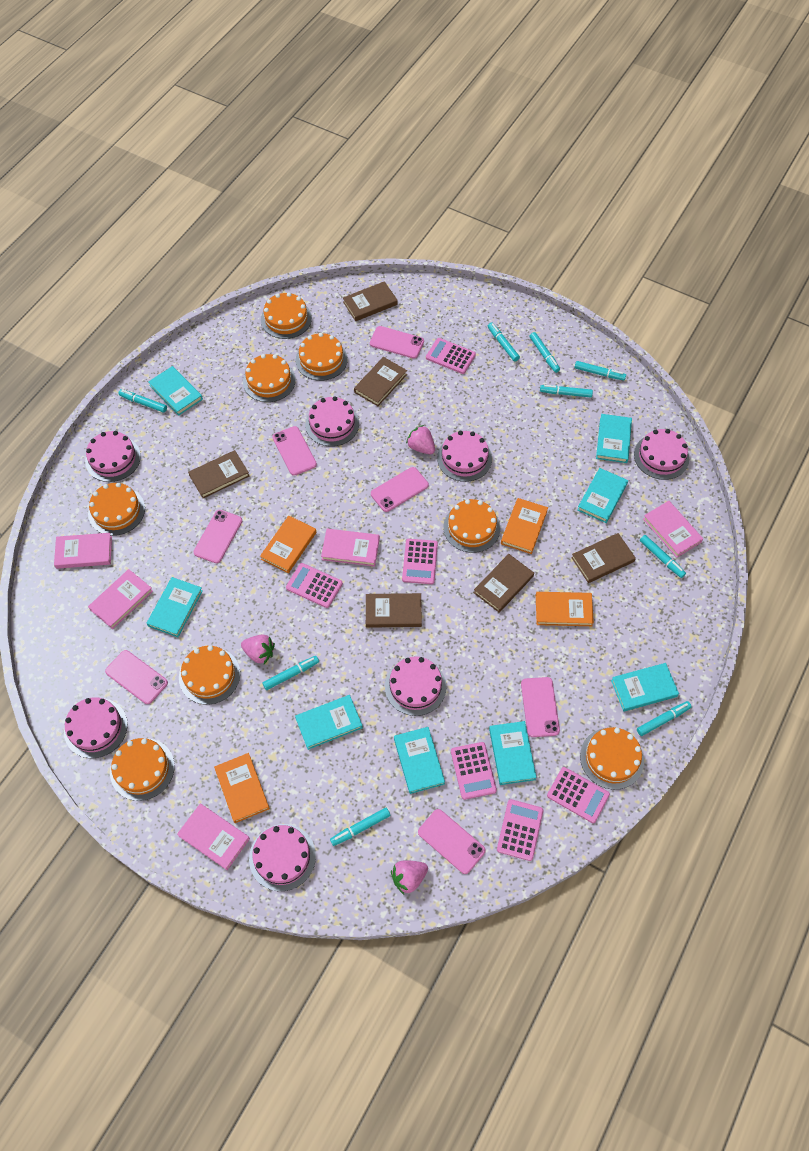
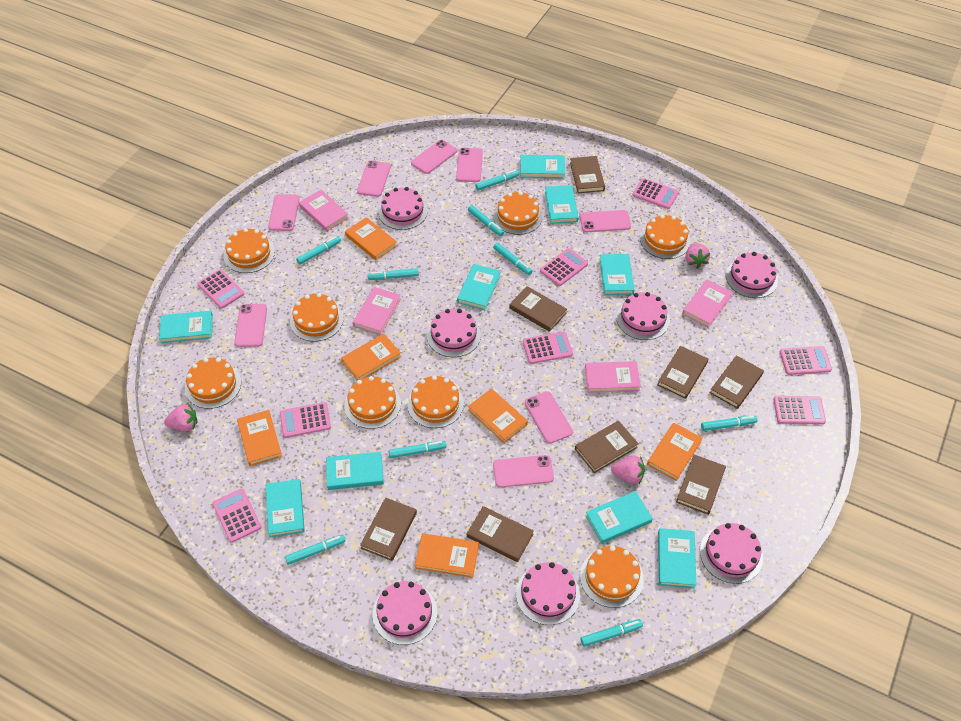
brown book: [188,450,249,498] [343,281,398,321] [354,357,407,406] [366,593,422,628] [474,554,534,612] [571,533,636,583] = 6 -> [360,498,417,561] [467,506,534,562] [509,286,567,332] [570,156,605,193] [575,421,639,473] [657,346,708,399] [676,454,726,515] [710,355,764,409] = 8
orange book: [214,753,270,823] [260,515,316,573] [501,498,548,554] [536,592,594,626] = 4 -> [237,410,282,466] [341,333,401,381] [345,217,397,260] [415,533,479,578] [468,389,528,443] [647,423,703,481] = 6
pink book: [54,533,112,569] [88,569,153,629] [177,804,250,870] [321,529,380,567] [643,501,703,558] = 5 -> [299,190,349,231] [353,287,401,335] [585,361,641,393] [682,280,733,328] = 4
pink calculator: [286,563,343,608] [402,539,438,584] [426,338,476,374] [451,742,497,800] [497,799,544,861] [547,767,610,823] = 6 -> [197,269,244,309] [212,489,262,543] [280,402,331,438] [523,332,573,364] [540,248,588,286] [632,178,679,209] [773,396,826,425] [780,346,832,375] = 8
pink phone: [105,650,168,704] [193,510,242,563] [272,426,317,476] [370,326,424,359] [371,467,429,512] [418,809,486,874] [521,677,560,737] = 7 -> [234,304,267,347] [268,194,300,231] [357,161,391,197] [411,140,457,174] [456,148,483,182] [493,455,554,488] [525,391,573,443] [580,210,631,232] = 8
turquoise book: [147,577,203,637] [148,366,203,416] [295,695,363,750] [394,727,445,794] [489,721,537,785] [577,468,628,523] [596,414,632,463] [611,663,679,712] = 8 -> [159,311,213,343] [266,479,305,537] [326,452,384,490] [457,264,501,310] [520,155,565,178] [545,185,579,224] [585,491,653,544] [600,254,634,295] [658,528,696,588] = 9

